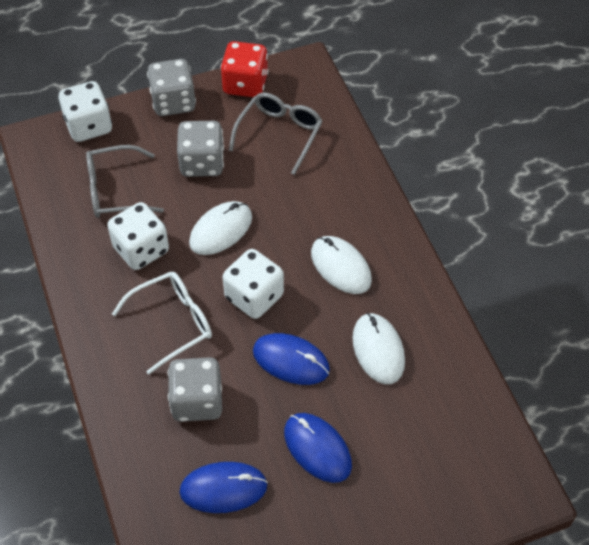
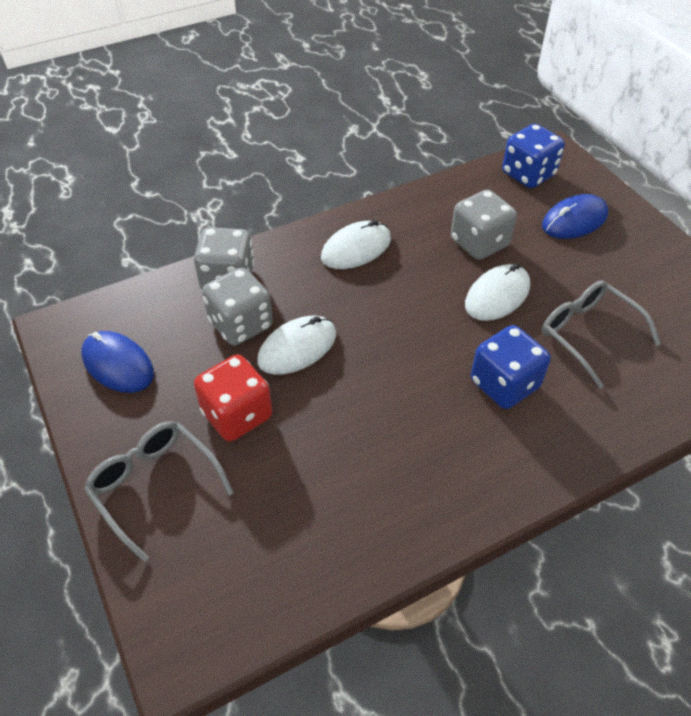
blue dice: none = 0 -> [471,325,551,409] [502,124,565,188] = 2
blue mouse: [179,462,268,513] [253,333,330,385] [284,413,352,483] = 3 -> [81,331,154,393] [542,194,608,239] = 2
white dice: [59,81,112,142] [107,202,169,270] [223,249,284,319] = 3 -> none = 0
white glasses: [112,272,212,375] = 1 -> none = 0

